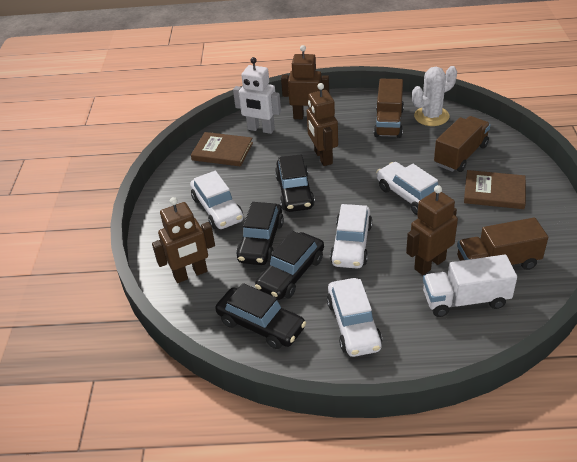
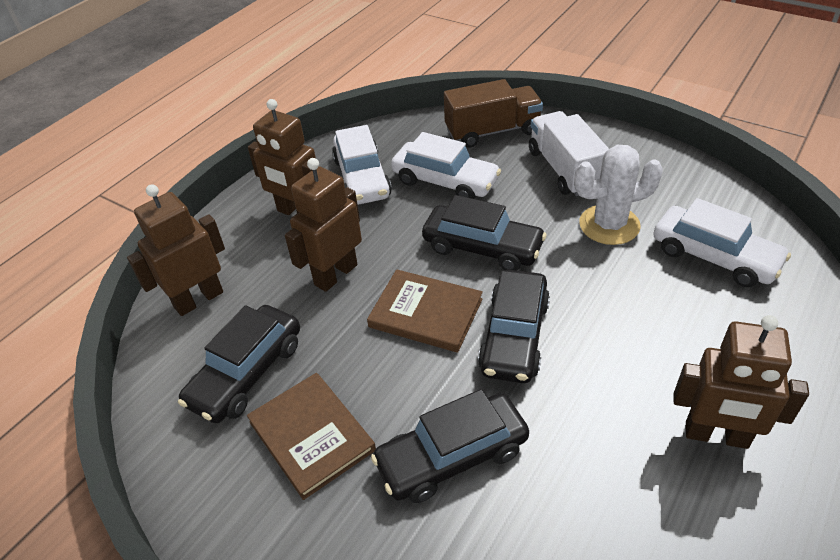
brown truck: [374,79,404,138] [434,116,491,172] [457,217,548,270] = 3 -> [444,79,543,148] = 1
white car: [190,171,243,229] [327,278,382,357] [330,204,372,269] [376,162,438,215] = 4 -> [332,125,392,205] [391,132,501,199] [653,198,791,287] = 3
white robot: [233,57,281,134] = 1 -> none = 0

